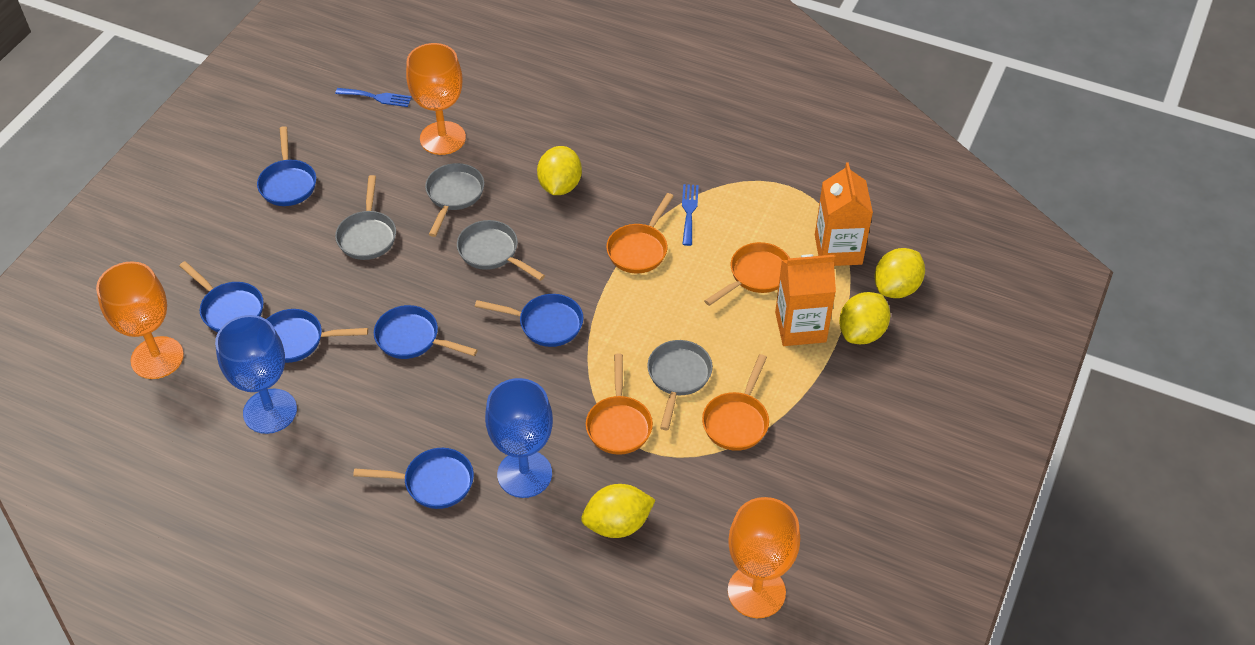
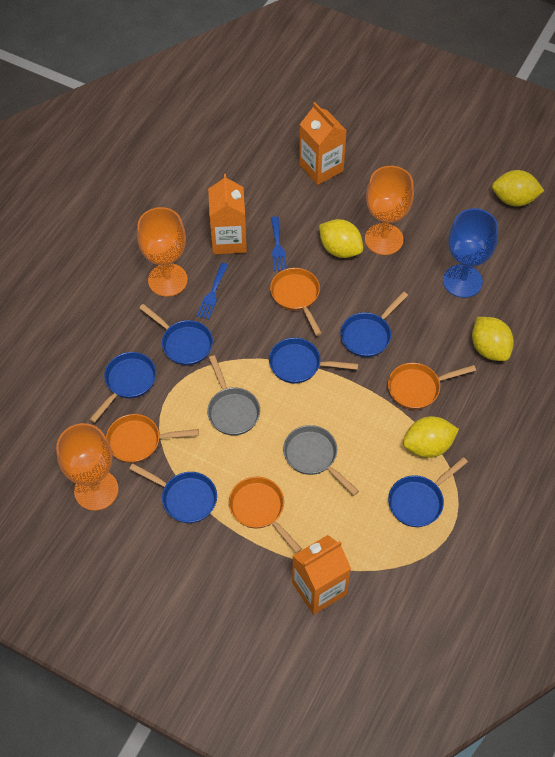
blue goblet: [215,315,297,434] [485,378,553,498] = 2 -> [443,208,498,298] = 1
grey pan: [335,175,396,260] [425,163,484,237] [457,220,545,281] [647,340,713,430] = 4 -> [207,355,260,436] [283,425,359,496] = 2
orange carton: [775,254,836,346] [815,162,873,266] = 2 -> [208,174,247,254] [292,535,351,615] [299,102,347,185] = 3

